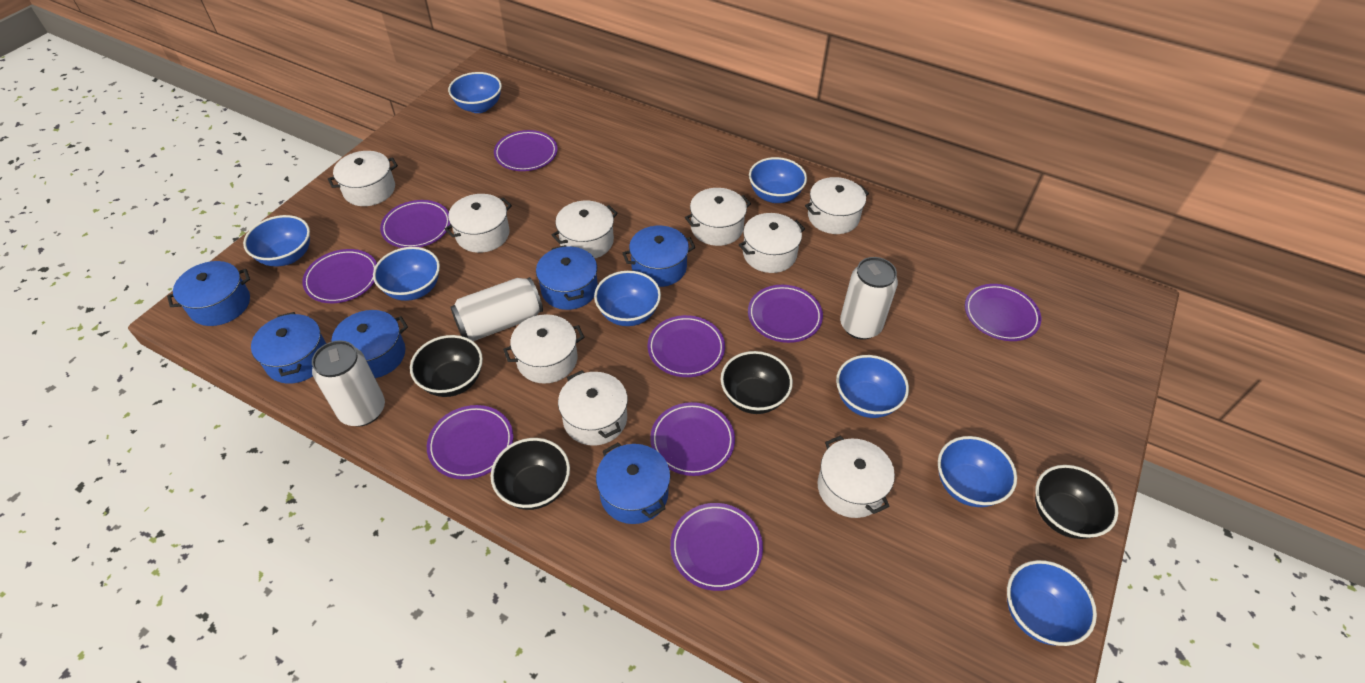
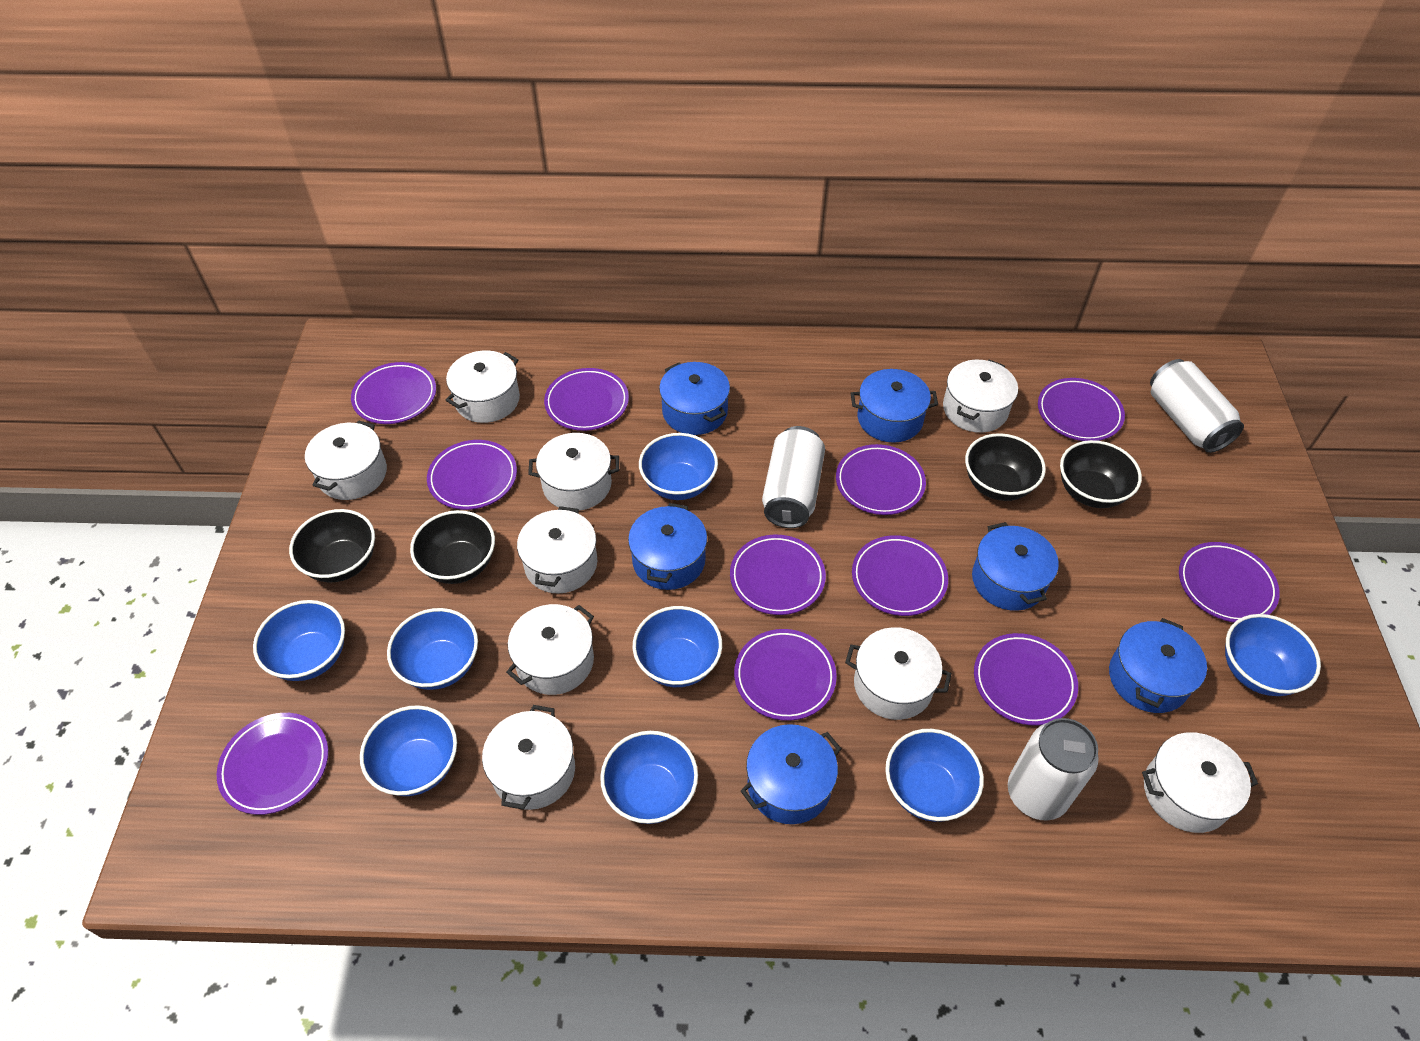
purple plate: [302,249,377,303] [380,200,451,248] [427,405,514,479] [494,130,558,171] [648,315,725,377] [650,402,735,476] [670,503,763,591] [748,285,823,343] [965,284,1041,341] = 9 -> [216,713,328,815] [351,362,436,424] [427,440,517,510] [544,368,629,431] [730,534,826,615] [734,629,837,721] [836,444,926,515] [852,535,948,616] [974,633,1078,726] [1038,378,1125,441] [1179,542,1280,622] = 11

